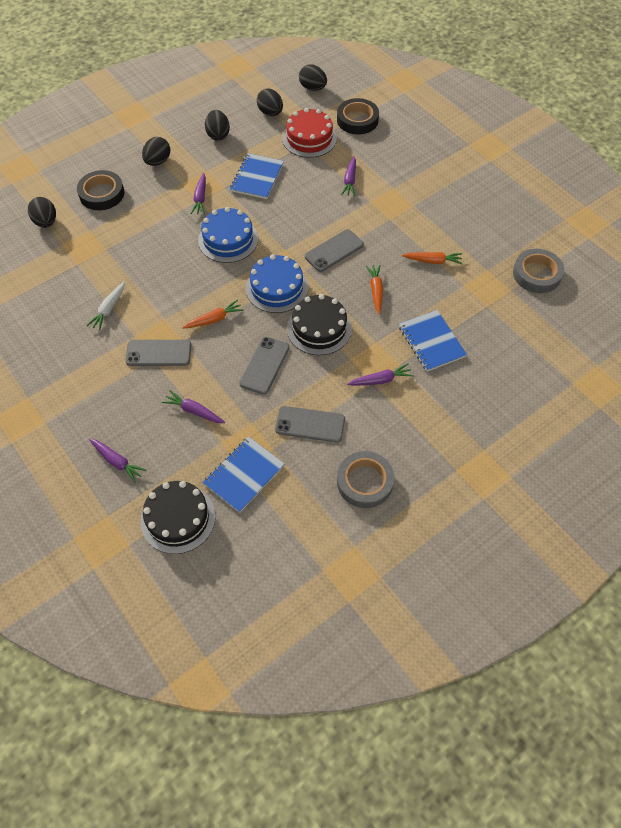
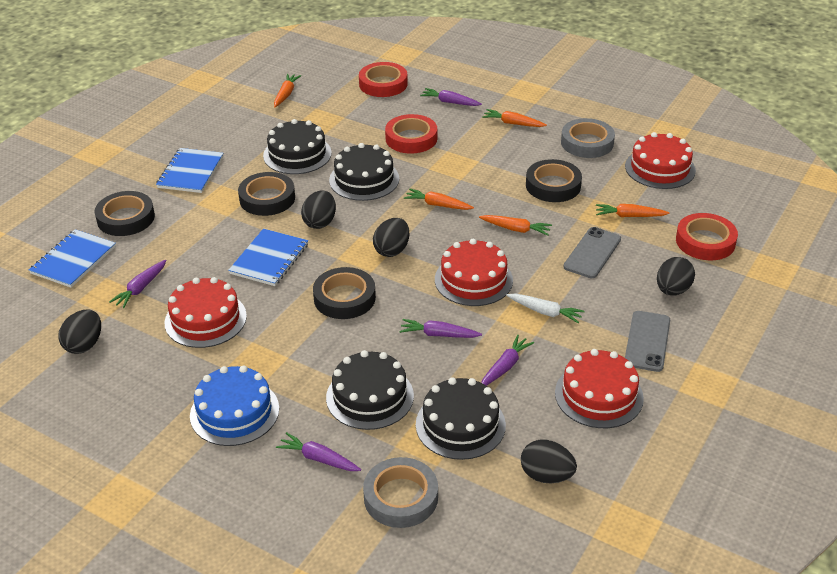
black cake: [140,481,215,554] [287,294,352,355] = 2 -> [263,119,332,174] [326,350,414,430] [329,143,399,201] [416,377,506,460] = 4
black tape: [77,170,124,210] [337,98,379,135] = 2 -> [94,191,155,236] [238,172,295,216] [313,267,376,319] [526,159,582,202] = 4
blue cake: [198,207,258,263] [246,254,308,313] = 2 -> [190,366,279,446] = 1
grey phone: [125,340,191,366] [239,337,289,395] [275,406,345,443] [305,229,364,272] = 4 -> [563,227,621,278] [625,311,670,372] = 2
orange carrot: [182,300,244,329] [366,265,383,314] [402,252,463,264] = 3 -> [274,74,301,107] [404,188,474,210] [479,215,552,236] [482,109,547,127] [596,204,669,217] = 5
red cake: [282,108,337,158] = 1 -> [164,277,247,348] [435,239,513,306] [555,349,644,428] [625,132,696,189] = 4
red tape: none = 0 -> [359,62,408,97] [385,114,437,154] [676,213,738,260] = 3

